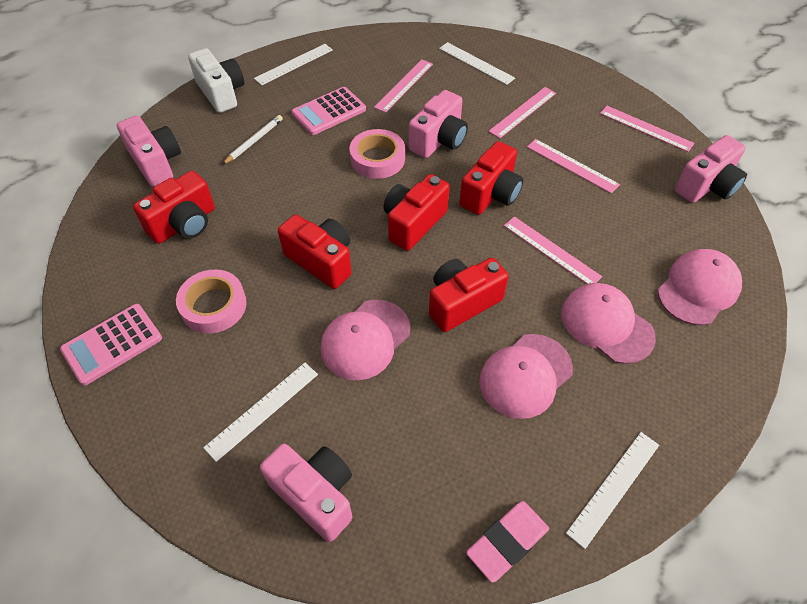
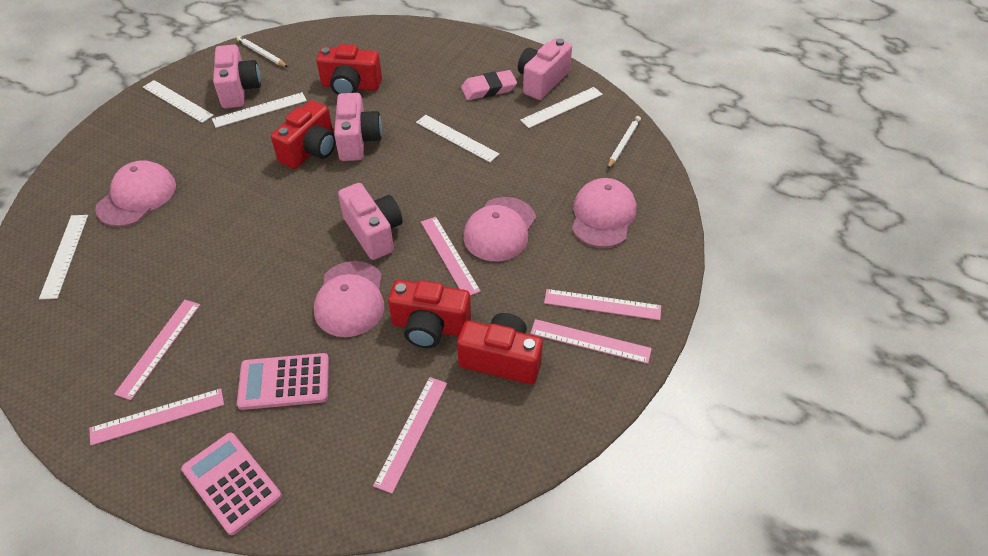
pink ruler: [374,59,433,113] [488,87,556,138] [504,216,602,284] [527,139,620,194] [600,106,695,152] = 5 -> [89,388,224,445] [114,300,200,400] [373,377,447,494] [421,216,481,296] [530,319,652,364] [544,289,661,320] = 6
pink tape: [176,270,247,334] [350,129,405,179] = 2 -> none = 0
red camera: [133,171,215,244] [278,214,352,289] [383,174,450,251] [429,258,509,332] [459,141,523,215] = 5 -> [271,100,336,169] [317,44,382,95] [388,280,471,348] [457,313,543,384] = 4
white camera: [188,48,244,113] = 1 -> none = 0
white pencil: [222,115,283,165] = 1 -> [237,36,288,67] [607,116,641,169] = 2
white ruler: [203,363,318,462] [254,44,333,85] [439,42,515,85] [566,432,659,549] = 4 -> [39,215,88,299] [143,80,214,123] [212,92,307,128] [416,115,499,162] [520,87,603,128] = 5

